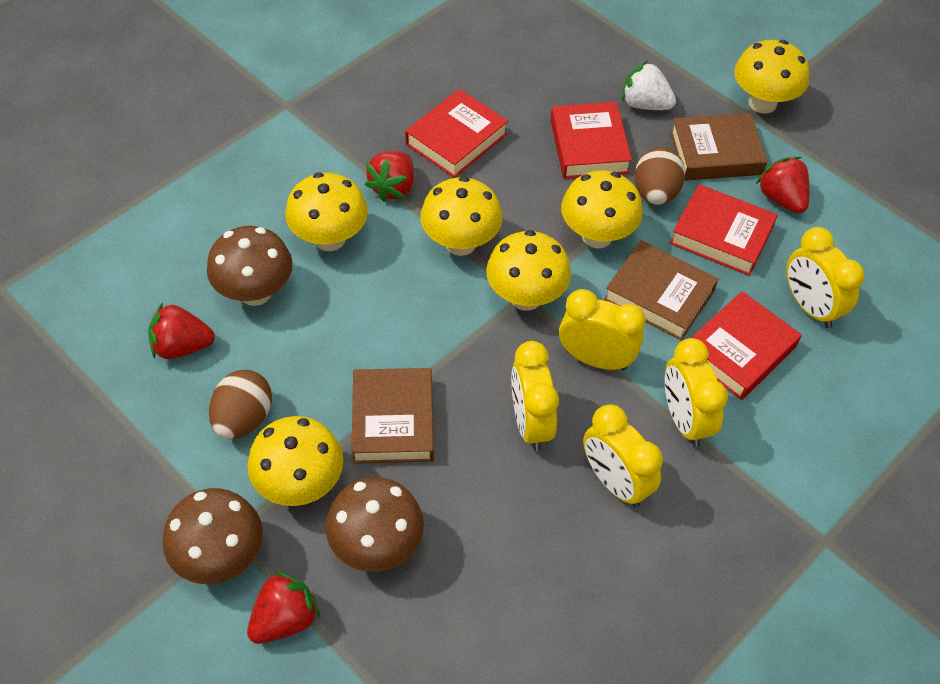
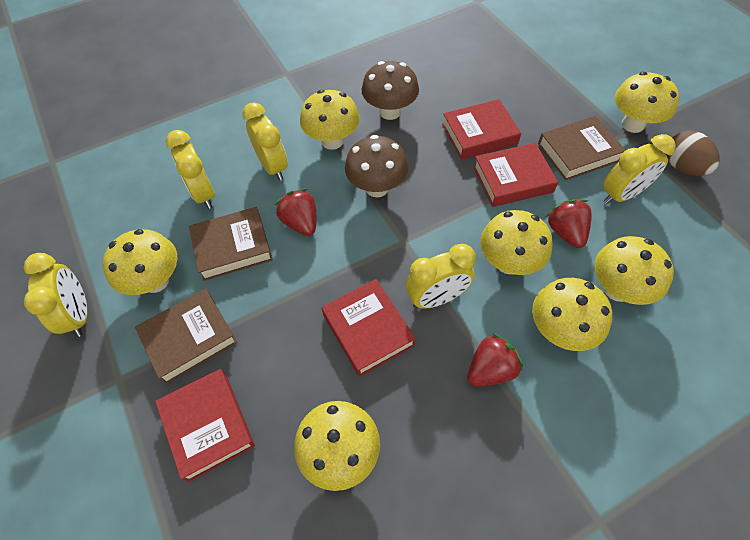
brown egg: [209,370,272,439] [635,147,685,205] = 2 -> [666,130,720,176] = 1
brown mushroom: [163,488,263,584] [207,226,293,306] [326,477,424,572] = 3 -> [345,135,409,197] [362,61,419,120] = 2
red strawberry: [148,303,215,359] [247,571,320,644] [364,151,414,202] [756,157,809,213] = 4 -> [275,189,316,236] [467,333,523,387] [546,199,592,248] = 3
white strawberry: [622,61,676,110] = 1 -> none = 0
yellow mushroom: [248,416,343,506] [285,172,368,251] [421,176,502,256] [486,230,571,311] [561,170,643,248] [734,40,809,114] = 6 -> [102,229,177,295] [294,401,380,491] [300,90,360,150] [481,210,553,275] [532,278,612,351] [594,236,674,305] [615,72,679,133] = 7

